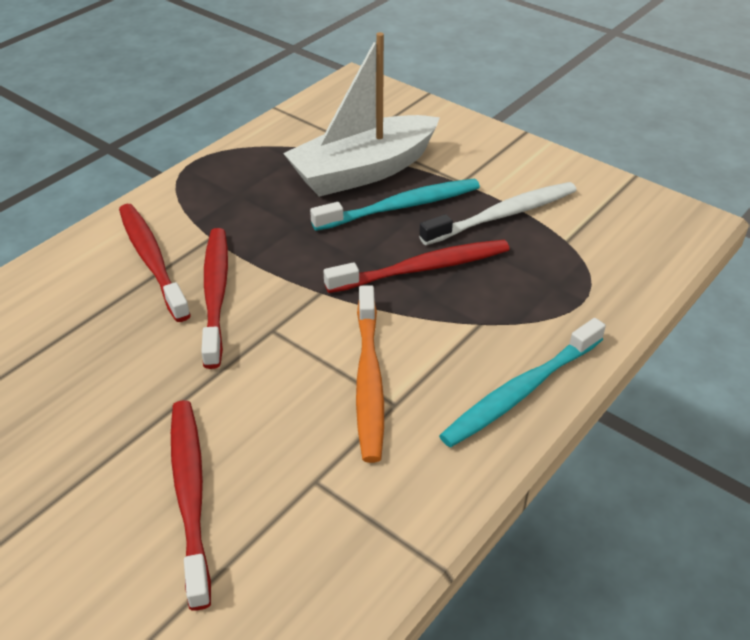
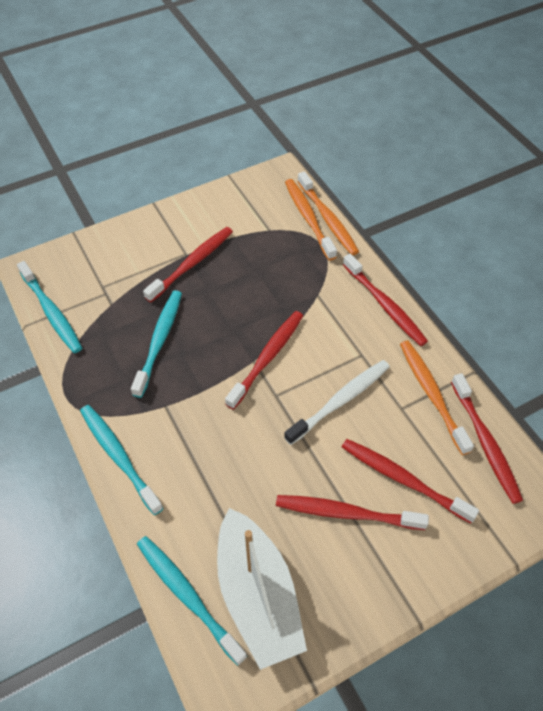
orange toothbrush: [356,285,384,463] = 1 -> [285,179,337,260] [297,171,359,255] [400,341,474,455] = 3
red toothbrush: [119,204,191,322] [171,400,211,610] [201,228,228,369] [324,240,510,293] = 4 -> [143,227,233,303] [225,311,303,410] [276,495,429,530] [342,439,479,523] [343,254,428,346] [451,373,523,504] = 6
turquoise toothbrush: [310,179,480,231] [439,318,606,448] = 2 -> [17,261,82,353] [80,405,164,515] [131,290,182,398] [137,536,247,666] = 4

